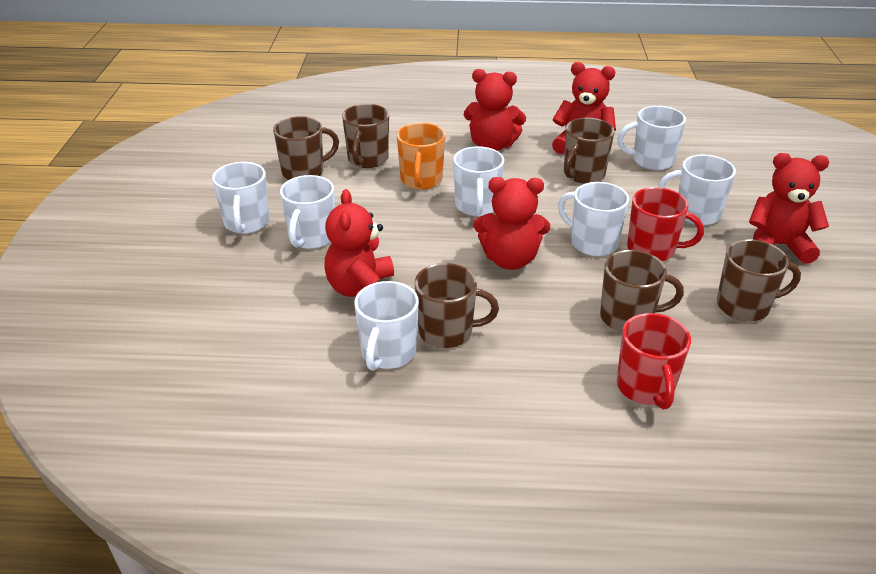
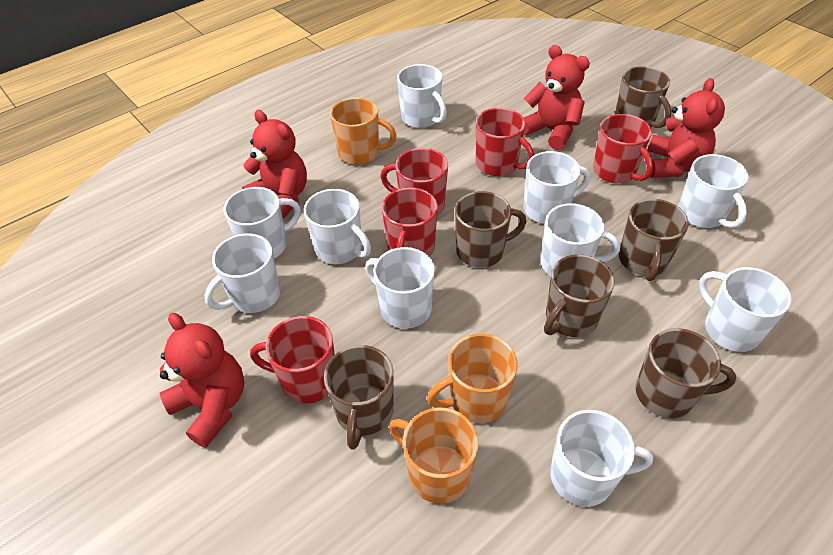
orange mug: [397,123,445,190] = 1 -> [330,98,397,165] [389,407,478,504] [427,333,518,423] = 3
red mug: [617,313,691,409] [627,187,704,261] = 2 -> [250,316,335,404] [380,148,448,216] [382,187,438,257] [476,108,534,176] [593,114,653,183] = 5
red teddy bear: [324,189,394,297] [464,69,526,151] [474,177,550,270] [552,62,616,154] [749,153,829,264] = 5 -> [160,313,244,448] [242,110,307,219] [524,45,590,150] [648,78,725,178] = 4
white mug: [212,162,270,234] [280,175,335,249] [354,281,419,371] [453,146,504,216] [558,182,629,256] [617,106,686,170] [658,154,736,225] = 7 -> [205,233,280,313] [224,187,301,258] [304,189,371,264] [365,247,435,329] [397,64,447,128] [523,151,590,224] [541,203,620,276] [550,410,653,507] [679,154,749,228] [699,267,791,352] = 10

